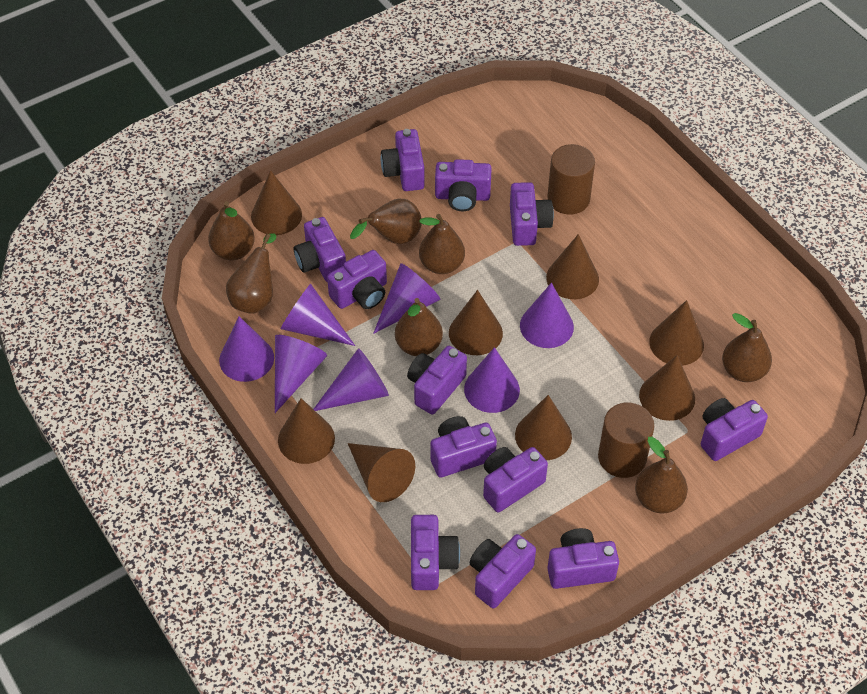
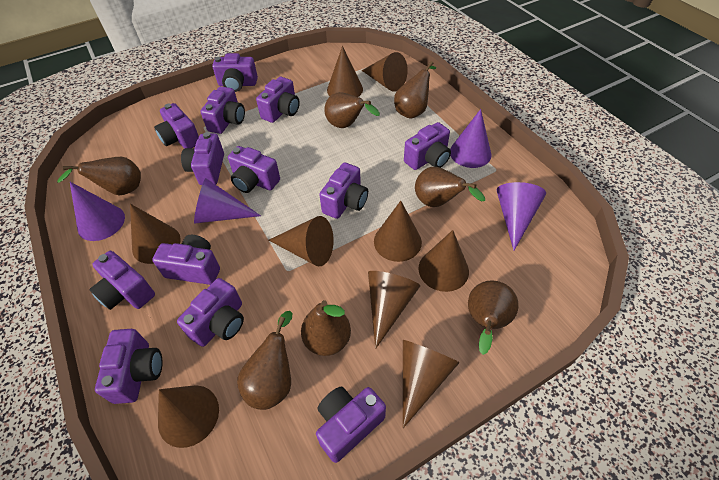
brown cone: [251,170,302,235] [278,398,335,464] [348,443,415,502] [449,290,503,355] [515,395,572,460] [546,234,599,299] [639,355,695,421] [649,300,704,366] = 8 -> [130,204,181,264] [158,386,219,448] [269,216,334,266] [327,46,363,97] [362,52,408,92] [368,271,420,349] [374,201,422,262] [403,340,460,428] [418,230,469,292] = 9
brown cylinder: [547,144,595,215] [598,402,654,478] = 2 -> none = 0
purple camera: [294,217,346,282] [327,250,387,309] [381,129,425,191] [407,346,467,414] [411,515,460,590] [430,416,497,478] [435,159,492,211] [470,534,536,608] [483,447,548,512] [510,182,554,246] [547,528,619,589] [701,398,768,461] = 12 -> [89,251,155,310] [95,329,163,404] [152,235,220,285] [154,103,199,149] [177,278,244,347] [181,132,224,185] [200,86,245,134] [212,53,258,92] [228,146,280,193] [256,77,300,123] [316,387,386,463] [319,162,368,219] [404,122,451,170] = 13
purple cone: [219,316,274,382] [275,335,327,413] [281,284,355,346] [314,348,389,411] [373,263,440,334] [464,347,520,413] [520,283,574,348] = 7 -> [70,182,125,241] [194,178,261,224] [450,109,492,168] [497,182,546,251] = 4

